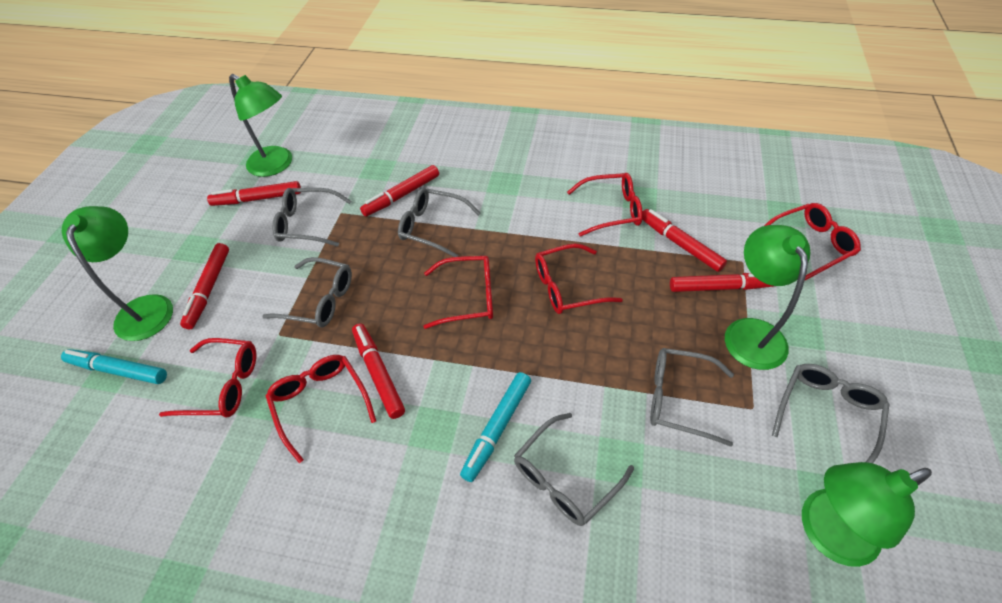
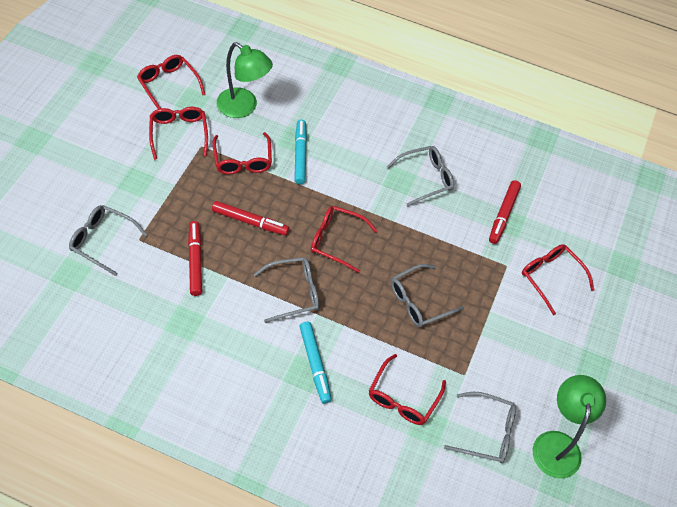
green lamp: [62,206,173,341] [229,74,292,177] [725,225,810,370] [802,462,932,567] = 4 -> [217,42,273,118] [533,375,606,479] = 2
grey glasses: [262,257,352,327] [272,188,351,247] [398,188,481,257] [514,413,634,526] [650,348,734,447] [772,364,889,463] = 6 -> [69,205,147,276] [253,257,319,323] [387,146,454,206] [391,264,464,327] [444,392,516,463] = 5
red marker: [180,243,229,329] [207,181,301,206] [352,323,405,419] [360,165,439,217] [642,209,727,272] [670,273,774,292] = 6 -> [188,221,202,296] [212,201,289,235] [489,180,521,244] = 3

